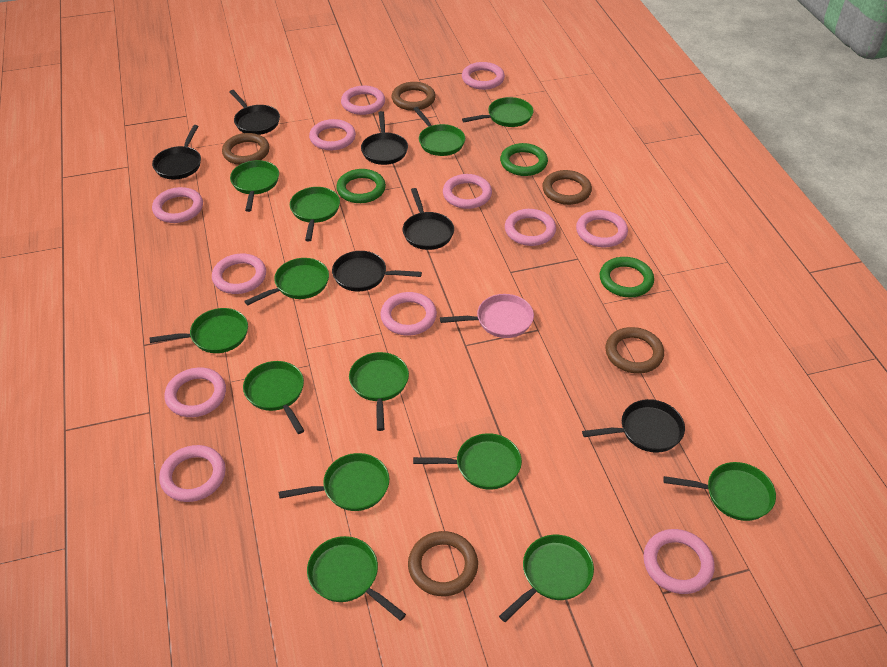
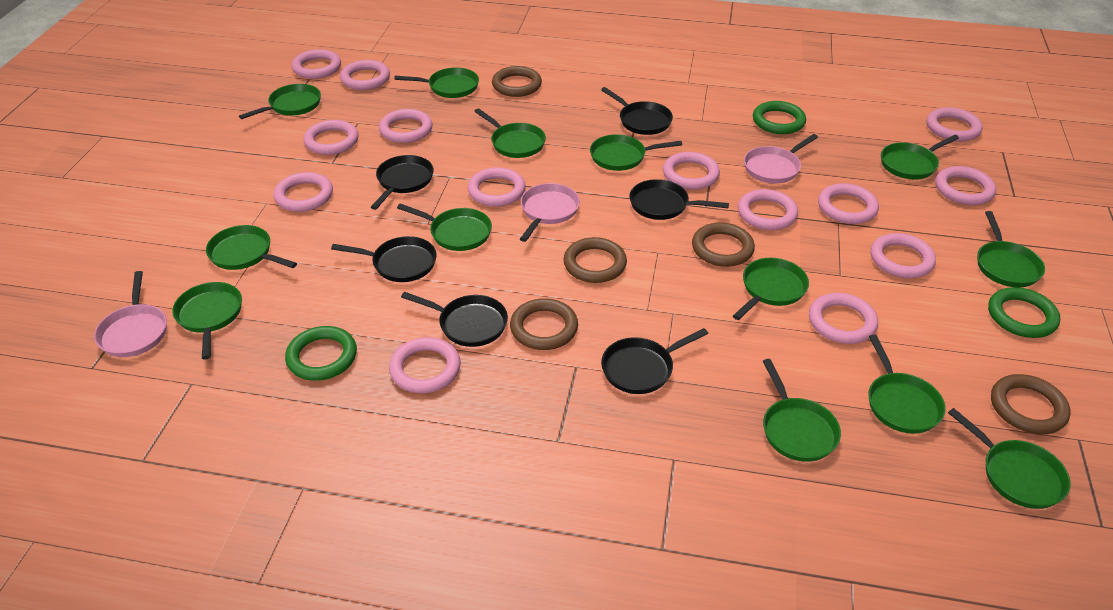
pink pan: [440,294,534,338] = 1 -> [94,271,167,357] [520,183,580,242] [744,134,818,184] = 3
pink ring: [152,187,203,223] [159,445,226,502] [165,367,226,417] [212,253,266,294] [309,119,356,151] [341,86,385,115] [380,292,437,335] [443,174,492,209] [462,62,505,90] [505,209,556,246] [576,210,628,247] [643,529,715,594] = 12 -> [274,172,333,212] [292,49,341,79] [304,120,359,155] [340,60,390,90] [379,109,433,143] [389,337,461,393] [468,167,526,207] [663,152,720,190] [738,189,798,230] [809,293,878,344] [818,183,879,224] [871,233,936,278] [927,107,982,141] [935,166,996,205] = 14

